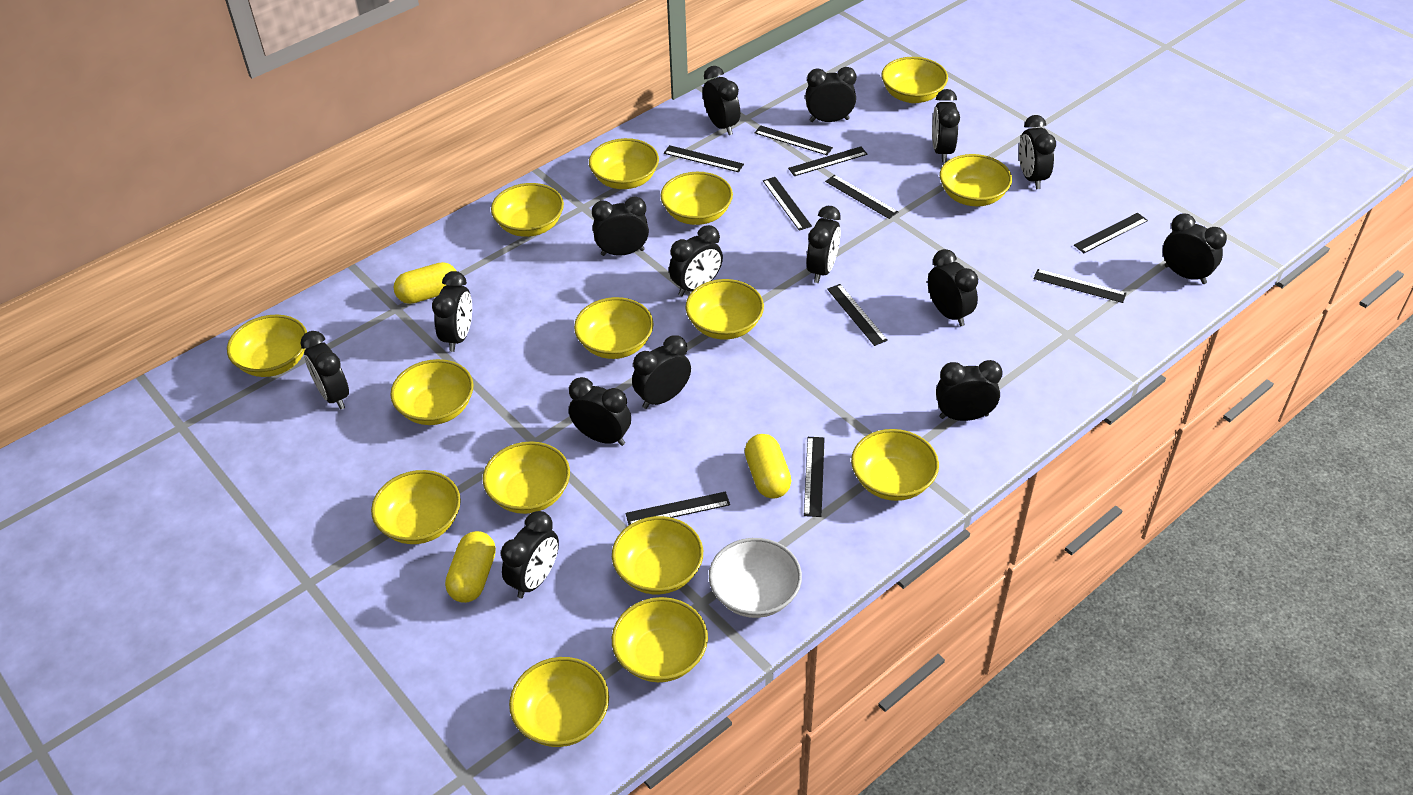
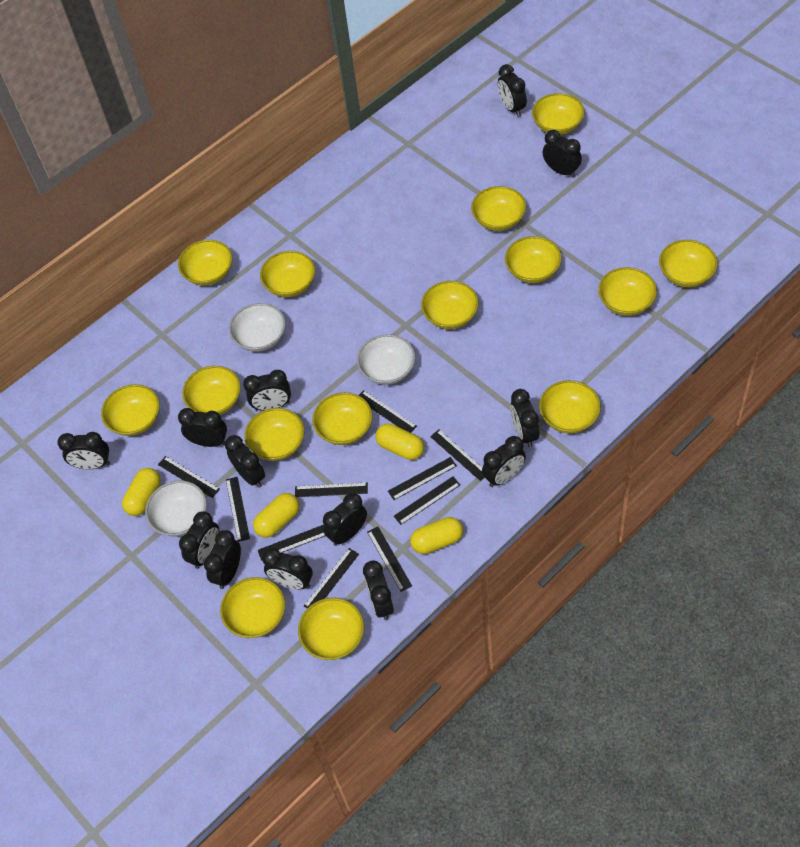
black clock: [301,331,349,410] [432,271,472,352] [501,511,559,598] [569,377,631,446] [592,197,649,256] [632,335,691,409] [669,225,723,296] [703,66,740,135] [805,67,856,122] [807,206,841,283] [928,249,978,326] [932,89,960,162] [936,360,1003,421] [1019,115,1056,189] [1163,213,1227,284] = 15 -> [58,432,110,469] [178,408,227,447] [179,511,220,569] [204,530,241,589] [225,435,265,488] [243,370,291,411] [262,548,313,589] [323,493,367,546] [363,561,394,620] [482,436,526,487] [498,64,527,117] [510,389,539,447] [543,130,582,178] = 13
white bowl: [709,538,802,618] = 1 -> [145,481,207,537] [229,303,286,352] [357,334,415,385] = 3
yellow capsule: [393,262,456,304] [445,531,496,603] [745,434,791,499] = 3 -> [122,468,160,516] [253,493,299,538] [376,424,424,460] [410,517,463,554] = 4

